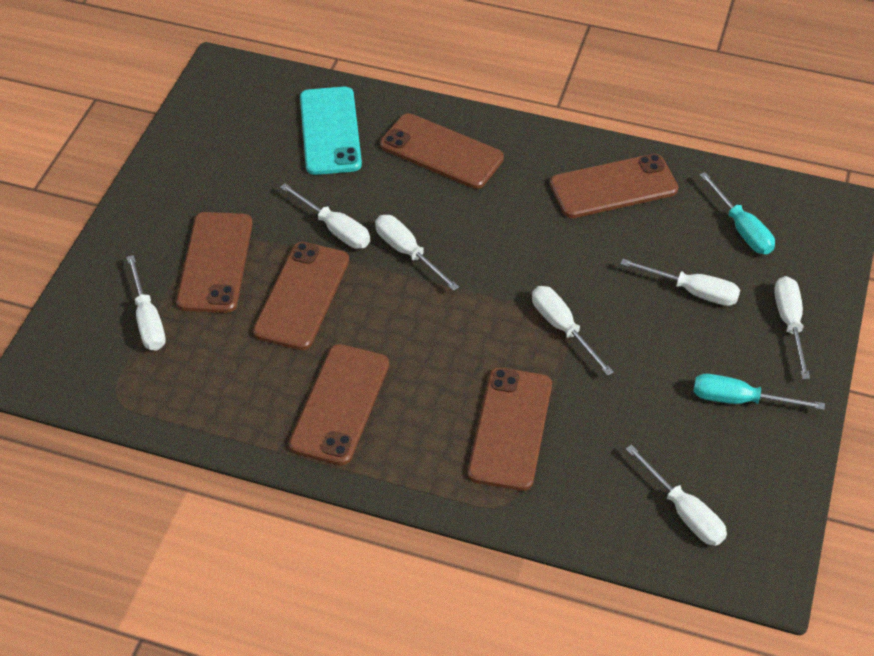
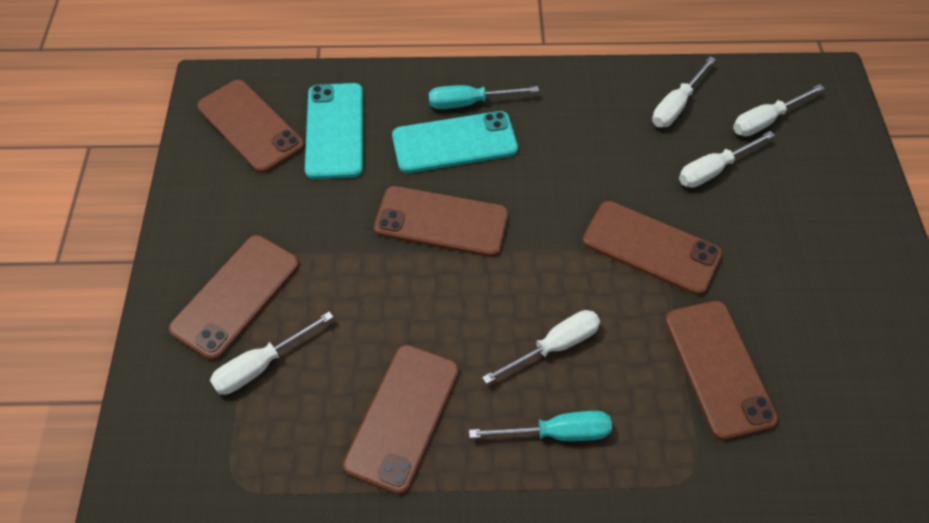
turquoise phone: [300,87,362,175] = 1 -> [305,83,363,179] [392,111,518,173] = 2
white screwdriver: [127,255,166,351] [280,183,370,249] [375,215,459,291] [532,286,614,376] [620,259,740,306] [626,445,727,546] [774,276,810,379] = 7 -> [210,311,333,395] [482,310,600,384] [652,56,716,127] [679,131,775,188] [733,84,824,136] = 5

